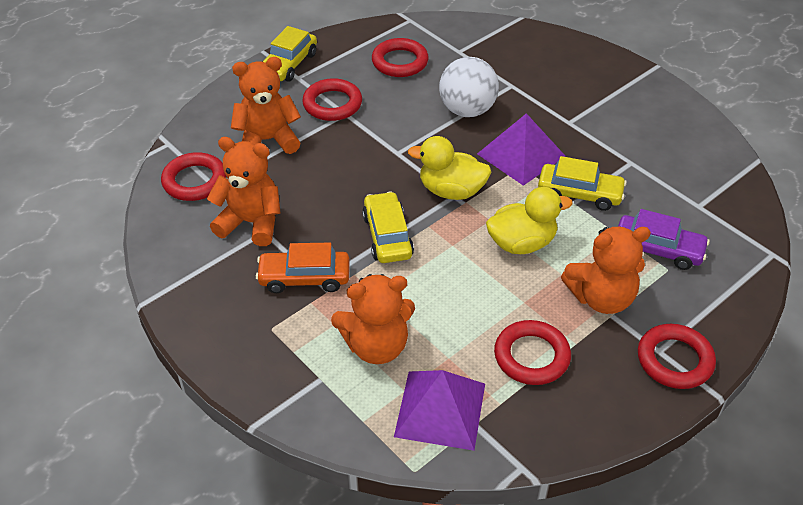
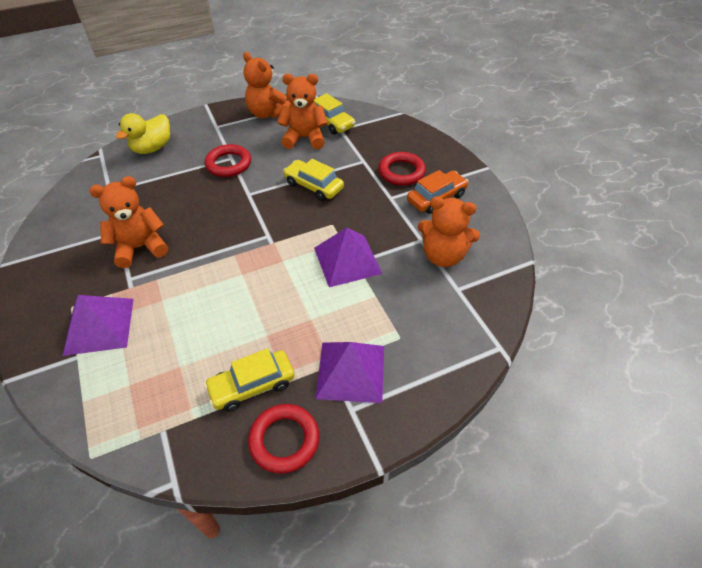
purple car: [618,209,710,270] = 1 -> none = 0
purple pyramid: [394,370,485,451] [477,113,565,186] = 2 -> [63,295,134,356] [314,228,382,287] [315,342,384,403] = 3
red ring: [161,152,226,201] [302,78,362,121] [372,38,429,77] [494,320,571,385] [638,324,716,389] = 5 -> [205,144,251,177] [248,404,320,474] [379,152,426,186] = 3
white ball: [439,57,499,117] = 1 -> none = 0
yellow duck: [408,136,491,200] [486,187,573,254] = 2 -> [116,113,170,154] = 1

